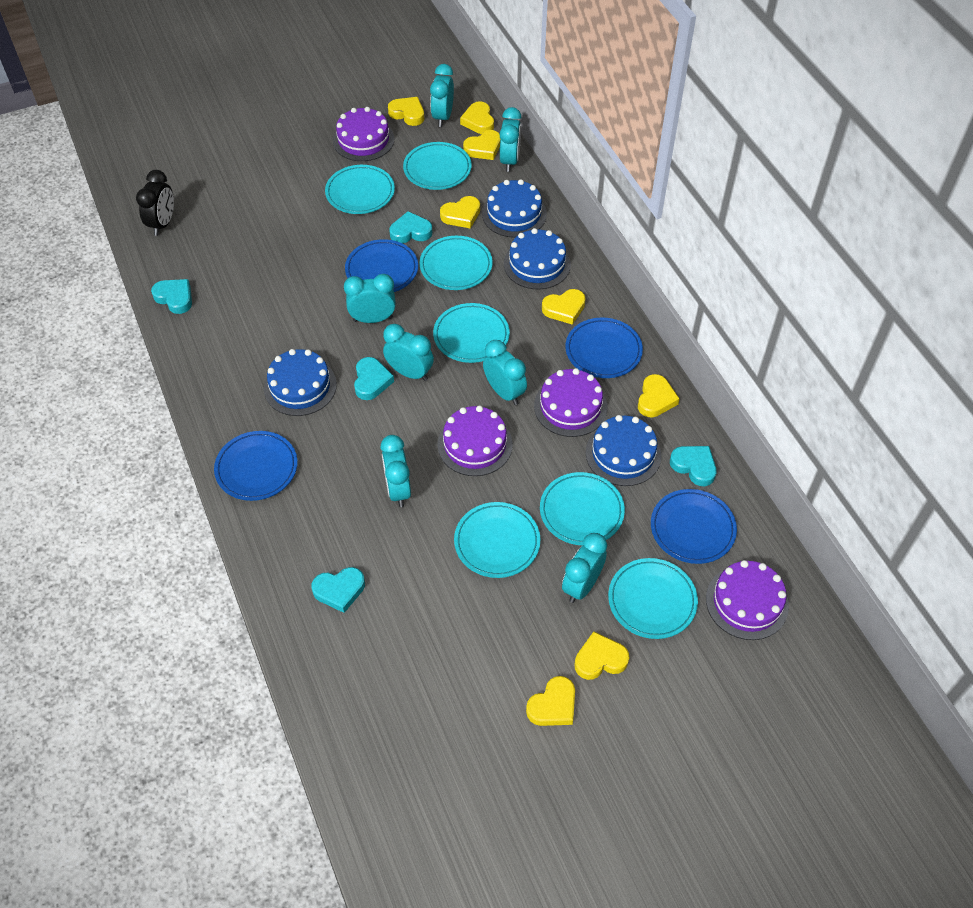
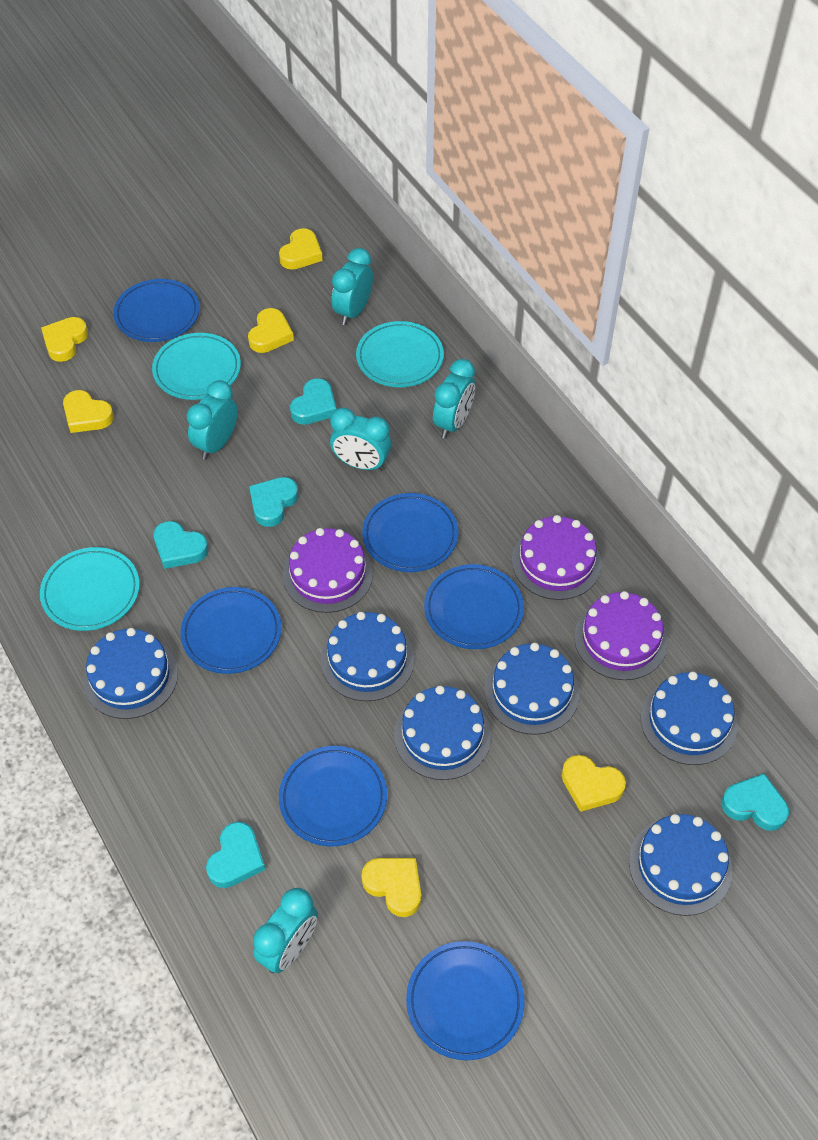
black clock: [136,170,174,236] = 1 -> none = 0
blue cake: [264,349,337,416] [482,179,547,238] [504,228,571,289] [586,415,661,486] = 4 -> [83,628,178,719] [321,612,414,701] [394,686,491,780] [484,643,580,735] [629,814,732,916] [640,672,738,765] = 6
blue plate: [214,431,298,501] [345,239,418,292] [566,318,643,378] [651,489,737,564] = 4 -> [113,279,200,342] [180,587,282,674] [279,746,387,846] [362,493,458,572] [406,941,525,1060] [424,564,524,649] = 6
purple cake: [333,107,395,161] [437,405,513,476] [534,368,607,437] [706,560,789,640] = 4 -> [283,528,373,613] [512,515,602,600] [574,591,668,680] = 3
turquoise clock: [344,274,396,323] [381,435,411,507] [383,324,434,381] [430,64,454,127] [483,340,527,405] [500,107,521,172] [562,533,607,603] = 7 -> [187,380,238,460] [253,888,318,973] [330,408,391,471] [332,248,373,325] [433,359,475,439] = 5
turquoise plate: [325,165,395,214] [403,142,472,190] [419,236,493,290] [433,303,510,363] [454,502,540,578] [540,472,625,545] [608,558,698,639] = 7 -> [40,547,140,631] [152,333,241,400] [356,321,444,387] = 3
yellow heart: [388,97,424,126] [440,196,480,229] [460,102,494,134] [463,130,500,160] [526,676,575,726] [542,289,586,325] [574,632,629,680] [638,374,680,418] = 8 -> [41,317,88,362] [63,390,114,433] [248,308,294,353] [279,228,323,270] [361,858,421,917] [562,755,626,812] = 6

